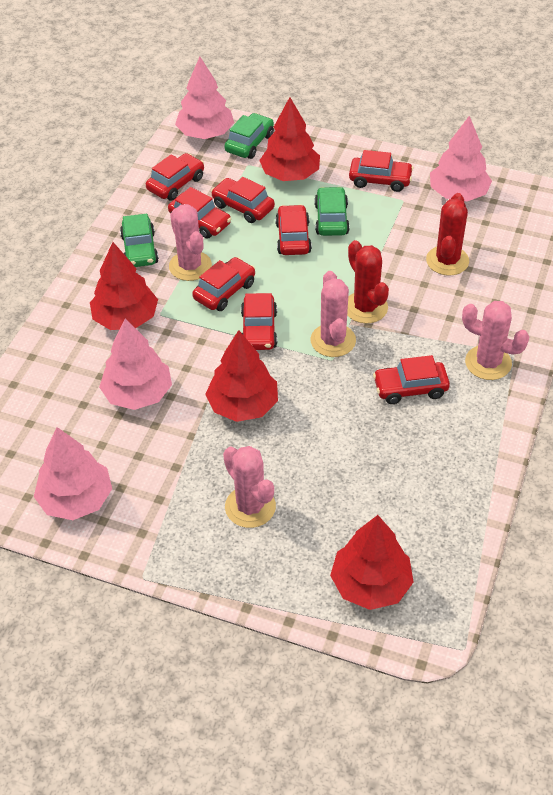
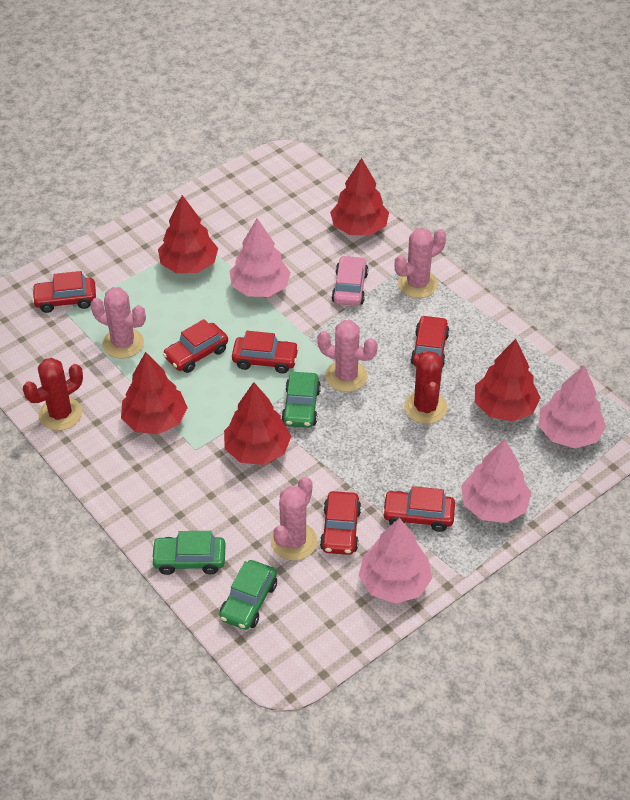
pink car: none = 0 -> [332,255,368,306] = 1
red car: [146,153,204,200] [168,187,231,239] [192,257,255,311] [211,177,275,223] [241,293,277,350] [275,204,312,255] [349,150,414,192] [373,355,450,404] = 8 -> [32,271,96,313] [163,319,228,373] [232,331,299,374] [320,491,361,555] [382,486,455,532] [411,315,449,368] = 6
red tree: [90,242,158,330] [205,330,278,422] [259,97,320,181] [330,515,414,610] = 4 -> [121,352,188,434] [158,195,218,273] [224,382,291,465] [330,158,389,235] [475,339,541,422] = 5

